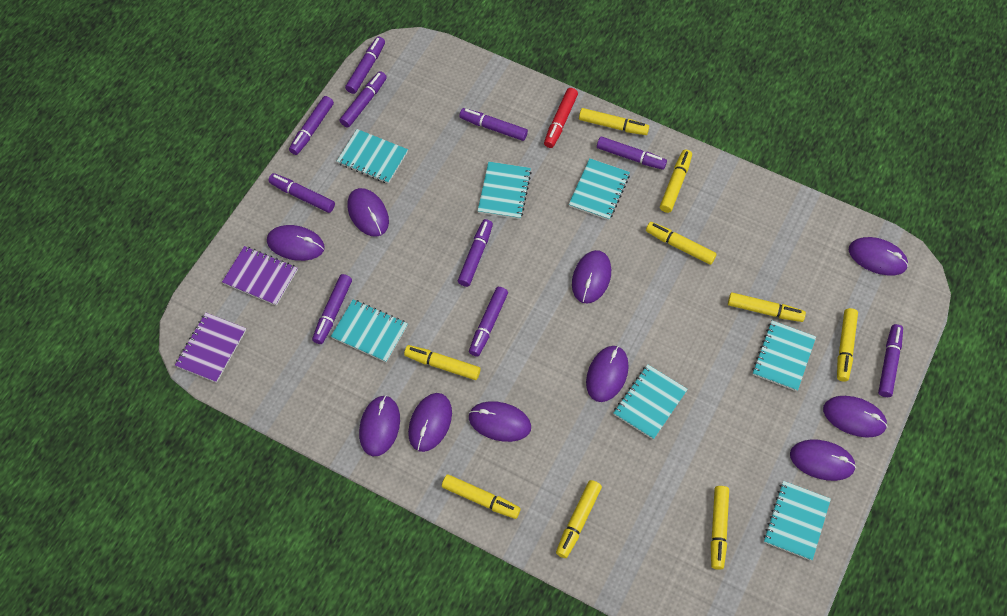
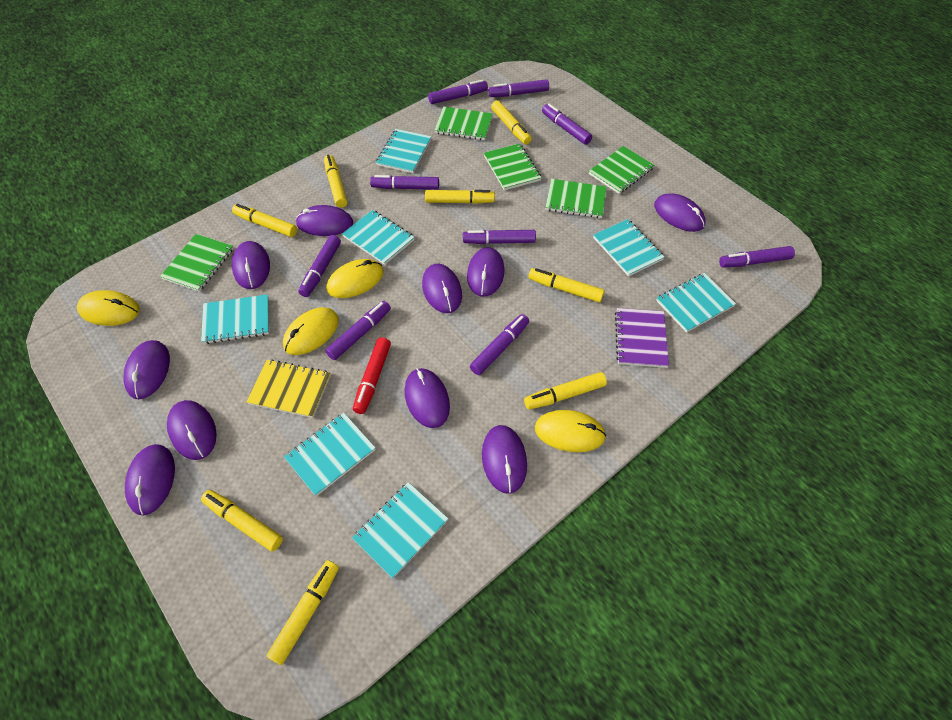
green notebook: none = 0 -> [160,234,234,292] [434,107,493,140] [484,143,541,190] [545,179,606,218] [589,146,654,194] = 5
purple marker: [268,173,335,213] [289,96,334,155] [312,274,352,344] [340,71,387,128] [345,37,385,94] [458,219,493,287] [459,108,528,141] [469,287,508,356] [597,136,667,170] [878,324,903,397] = 10 -> [298,235,341,297] [325,301,391,360] [370,175,439,190] [428,80,488,104] [463,230,536,244] [470,314,529,375] [489,79,549,97] [542,104,592,145] [719,246,795,268] = 9
purple notebook: [175,312,246,383] [222,246,298,306] = 2 -> [615,308,669,368] = 1
yellow marker: [404,345,481,380] [442,474,521,519] [556,480,602,558] [579,108,649,135] [646,222,717,265] [660,150,692,213] [711,486,729,570] [728,293,806,322] [837,308,858,382] = 9 -> [201,490,283,552] [232,204,297,237] [267,560,339,665] [324,155,348,208] [425,190,495,204] [491,100,532,144] [524,372,607,410] [528,268,604,302] = 8
yellow mouse: none = 0 -> [77,290,140,326] [283,307,339,355] [326,259,384,298] [535,410,606,452] = 4
yellow notebook: none = 0 -> [246,359,331,418] = 1

